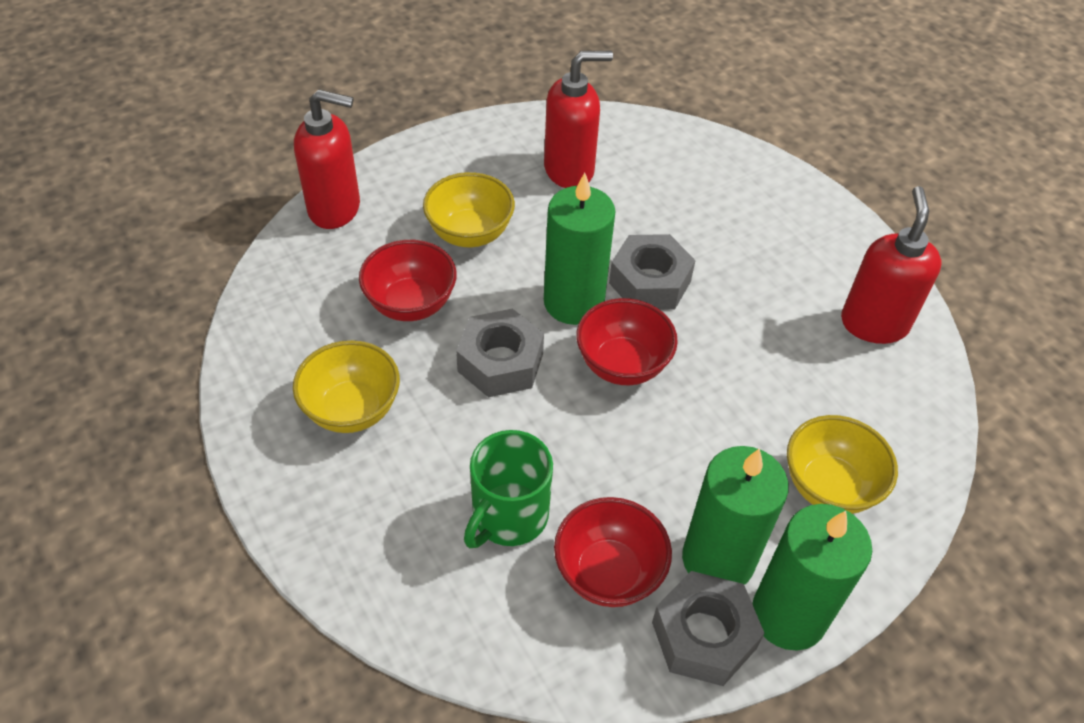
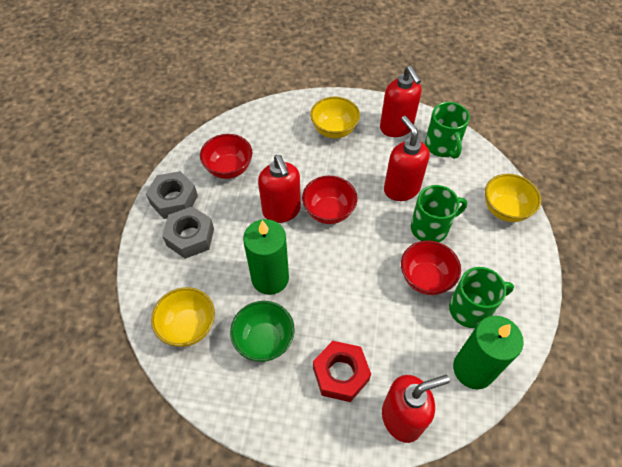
green bowl: none = 0 -> [230,301,295,362] = 1
green candle: [544,173,616,325] [682,446,789,585] [752,504,872,651] = 3 -> [243,219,289,295] [453,316,524,389] = 2
green mug: [464,430,553,548] = 1 -> [411,185,467,242] [425,102,470,159] [449,267,514,328] = 3
grey nut: [456,309,544,397] [609,234,696,310] [652,571,765,686] = 3 -> [146,171,198,219] [162,206,214,259] = 2
red nut: none = 0 -> [313,341,371,402] = 1
red soap dispenser: [294,89,360,229] [544,51,613,188] [841,186,942,344] = 3 -> [258,155,301,223] [380,66,422,137] [382,375,450,443] [384,116,430,201] = 4

